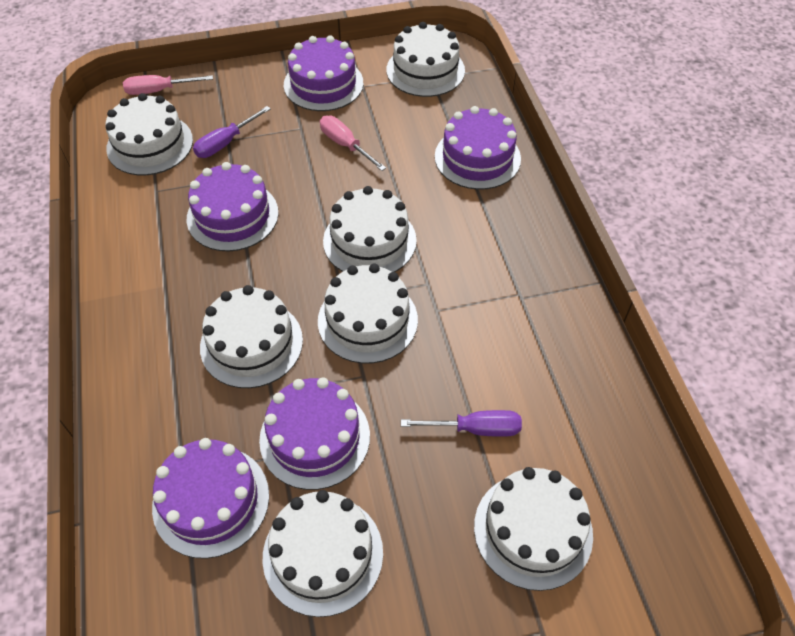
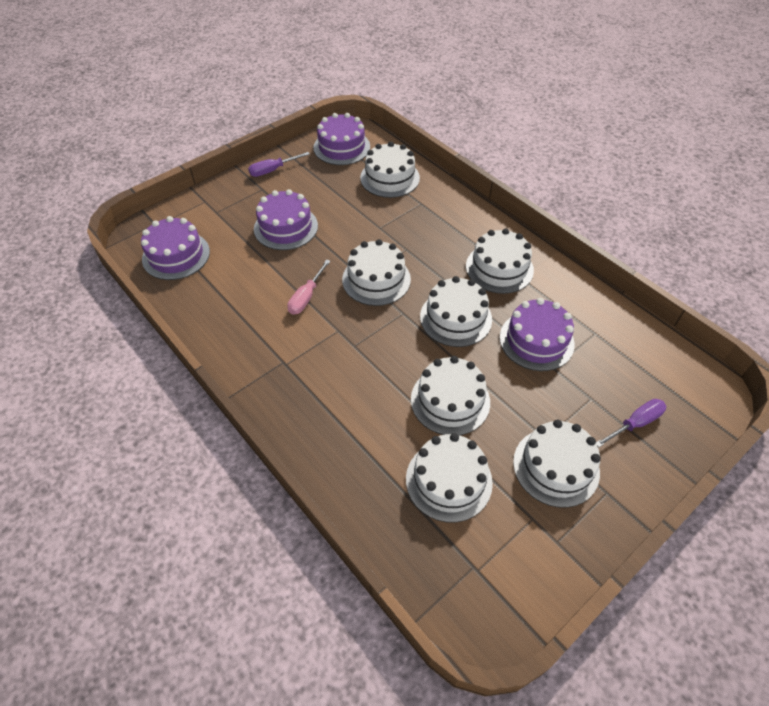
pink screwdriver: [123,75,213,95] [320,115,386,171] = 2 -> [287,259,330,315] = 1
purple cake: [152,438,269,559] [187,162,279,251] [259,377,370,490] [284,35,363,111] [435,106,521,190] = 5 -> [141,216,210,280] [254,189,318,250] [313,113,370,165] [500,298,575,371] = 4

